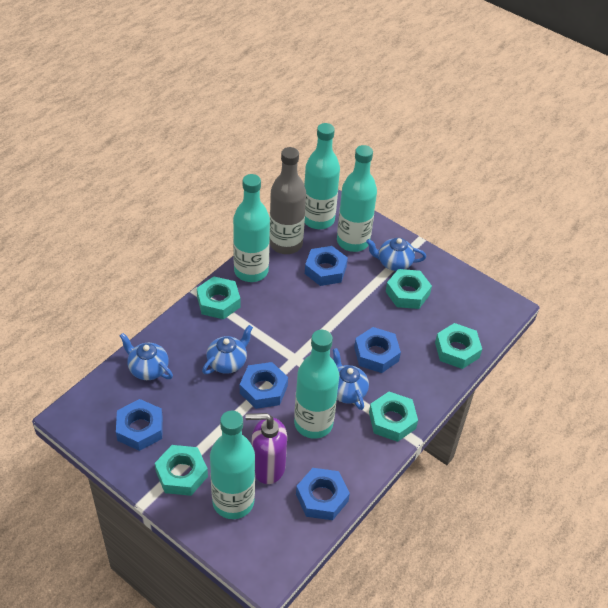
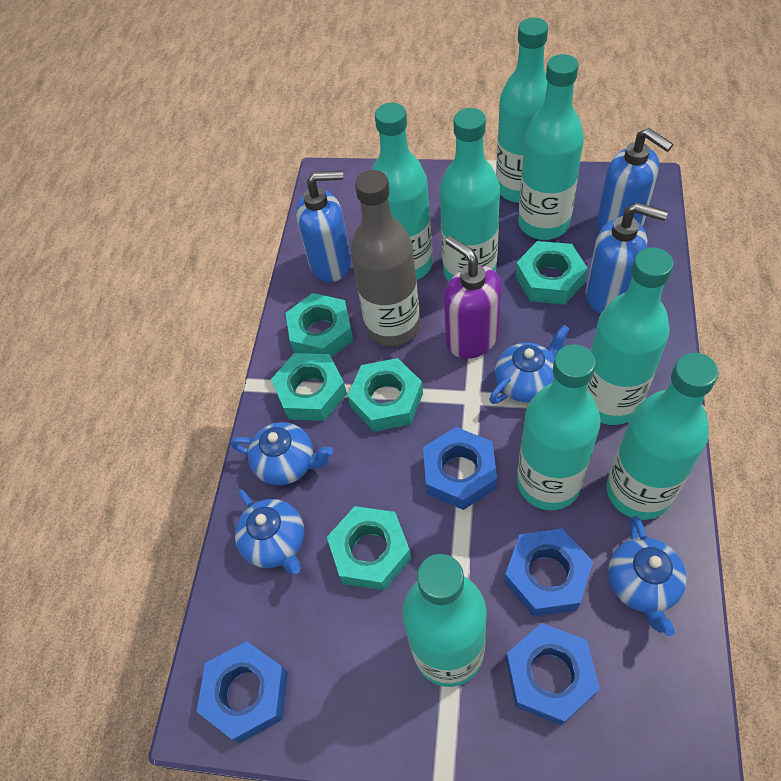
blue nut: [116,399,163,451] [240,362,288,409] [296,468,350,520] [305,246,348,286] [354,327,401,373] = 5 -> [197,641,288,743] [423,427,497,510] [504,528,593,616] [506,623,600,726] = 4
blue soap dispenser: none = 0 -> [296,170,351,282] [586,203,668,314] [597,128,673,232] = 3
turquoise bottle: [210,410,255,519] [233,174,270,282] [294,330,339,439] [304,123,340,229] [337,145,377,252] = 5 -> [372,103,433,280] [403,554,486,687] [440,108,500,282] [496,18,548,203] [517,345,601,510] [518,54,584,240] [587,248,674,425] [607,353,719,520] = 8

